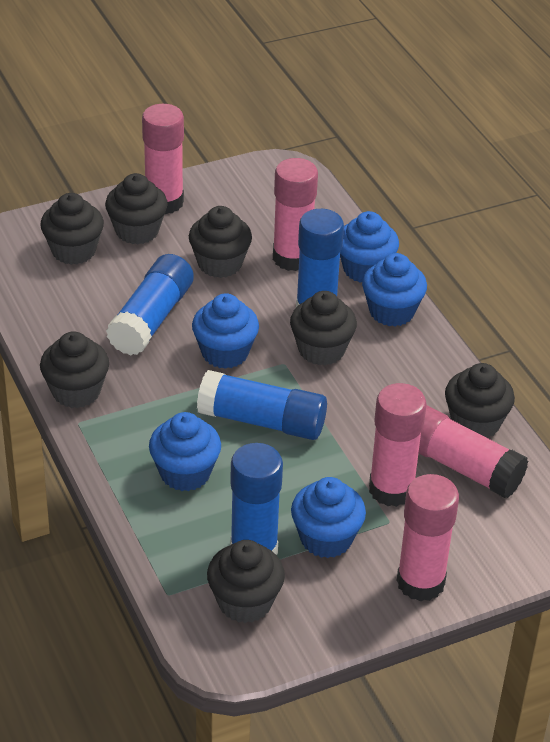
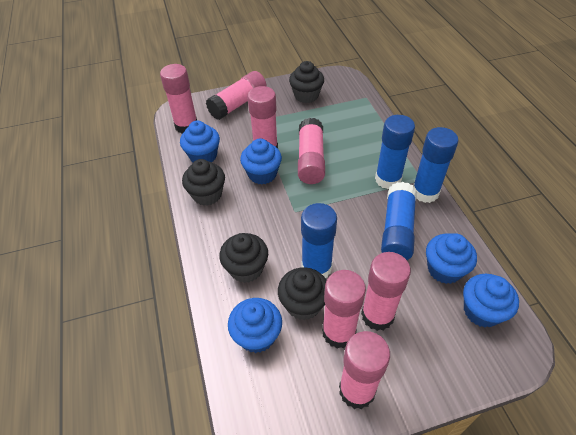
black cupcake: [40,193,104,265] [40,331,109,408] [105,173,168,244] [189,206,252,278] [207,540,285,623] [290,291,357,366] [445,363,515,438] = 7 -> [182,159,225,206] [219,233,268,283] [278,267,326,320] [289,61,324,103] = 4
pink glue stick: [142,104,184,214] [273,158,318,271] [369,383,427,507] [397,474,459,602] [419,405,528,498] = 5 -> [160,64,197,134] [206,71,267,120] [247,86,278,148] [298,118,325,184] [322,270,366,348] [339,331,390,409] [361,252,411,331] = 7

